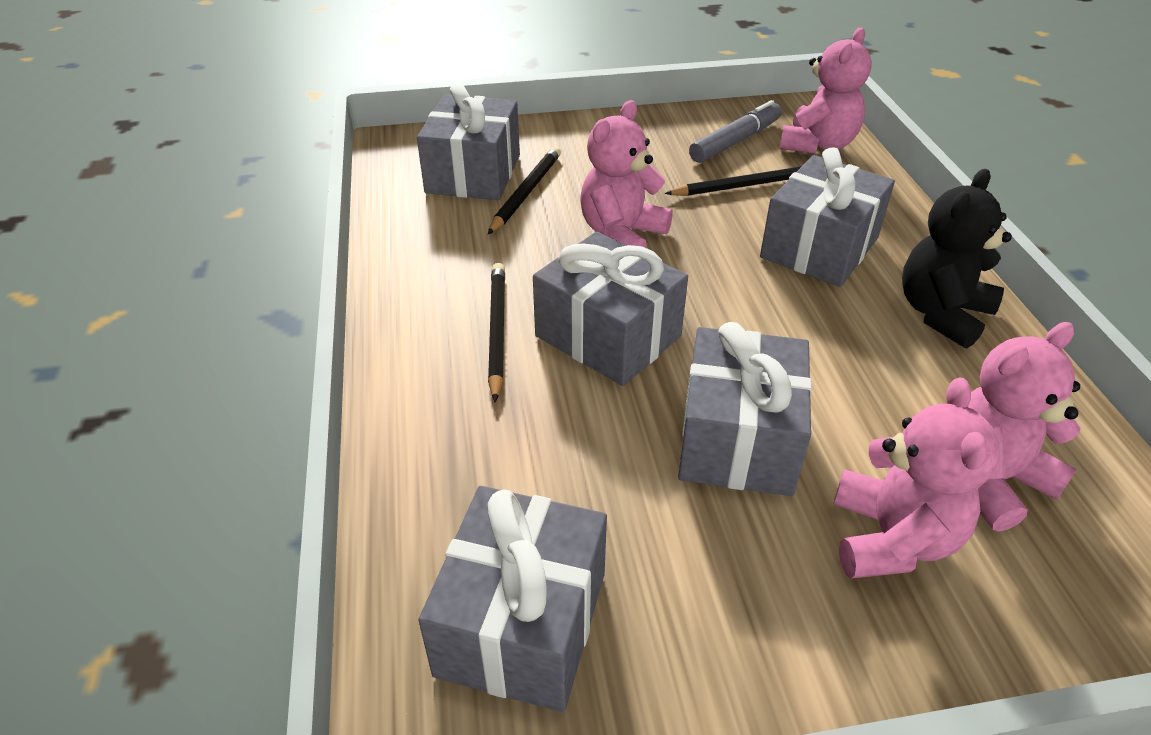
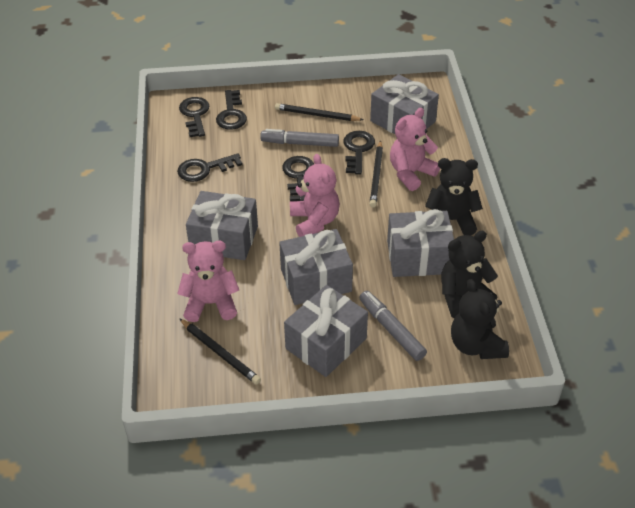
black key: none = 0 -> [177,153,243,182] [179,97,209,137] [216,90,247,130] [282,156,314,201] [343,131,375,174] = 5
black teddy bear: [902,169,1012,349] = 1 -> [425,158,483,236] [441,231,498,318] [451,279,509,359] = 3
grey marker: [689,100,782,163] = 1 -> [260,129,339,147] [359,291,427,361] = 2
pink teddy bear: [580,100,673,248] [779,27,872,154] [834,378,1000,579] [968,322,1081,532] = 4 -> [177,240,239,322] [290,154,340,237] [390,108,440,191] = 3

